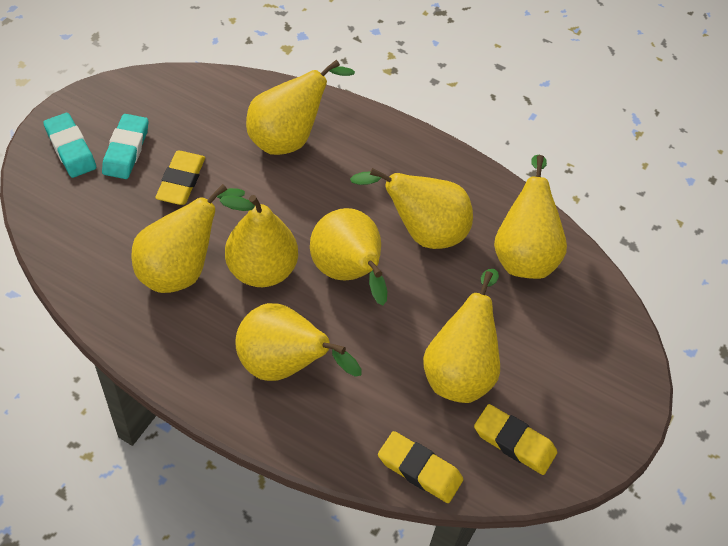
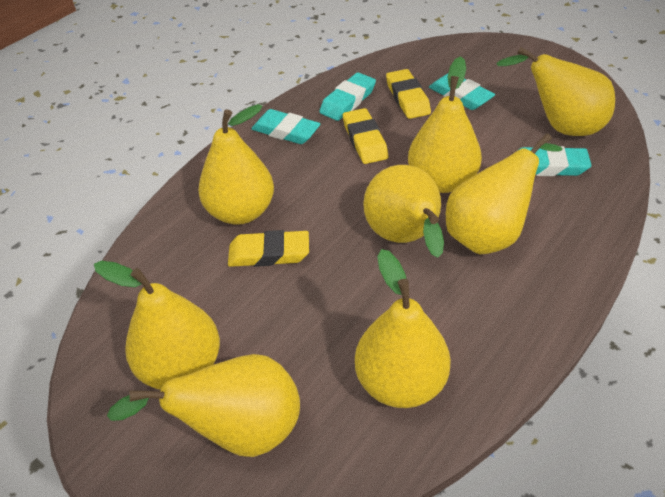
turquoise eraser: [43,113,96,178] [102,114,148,179] = 2 -> [251,109,320,144] [319,72,376,121] [429,73,495,110] [517,146,591,176] = 4

